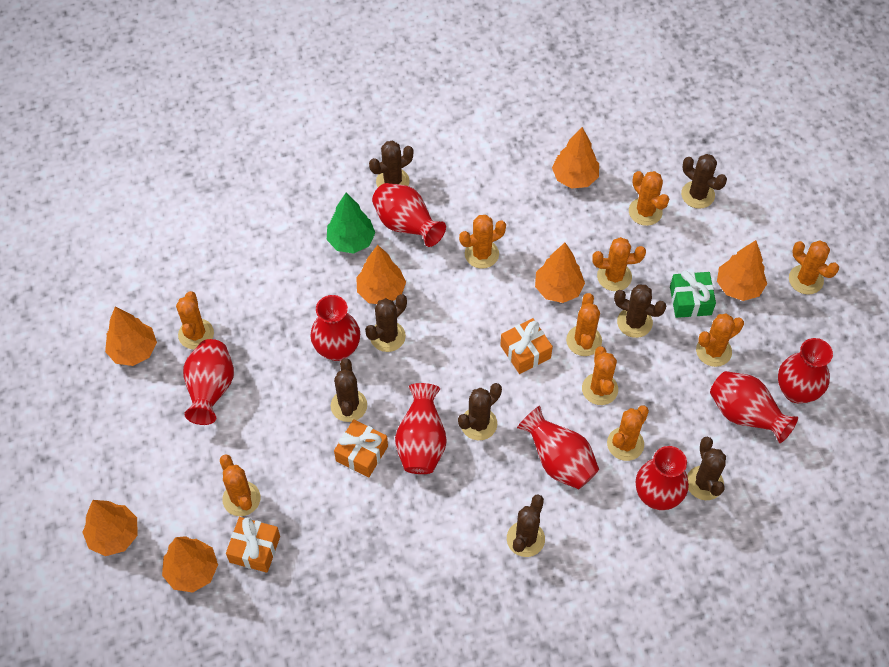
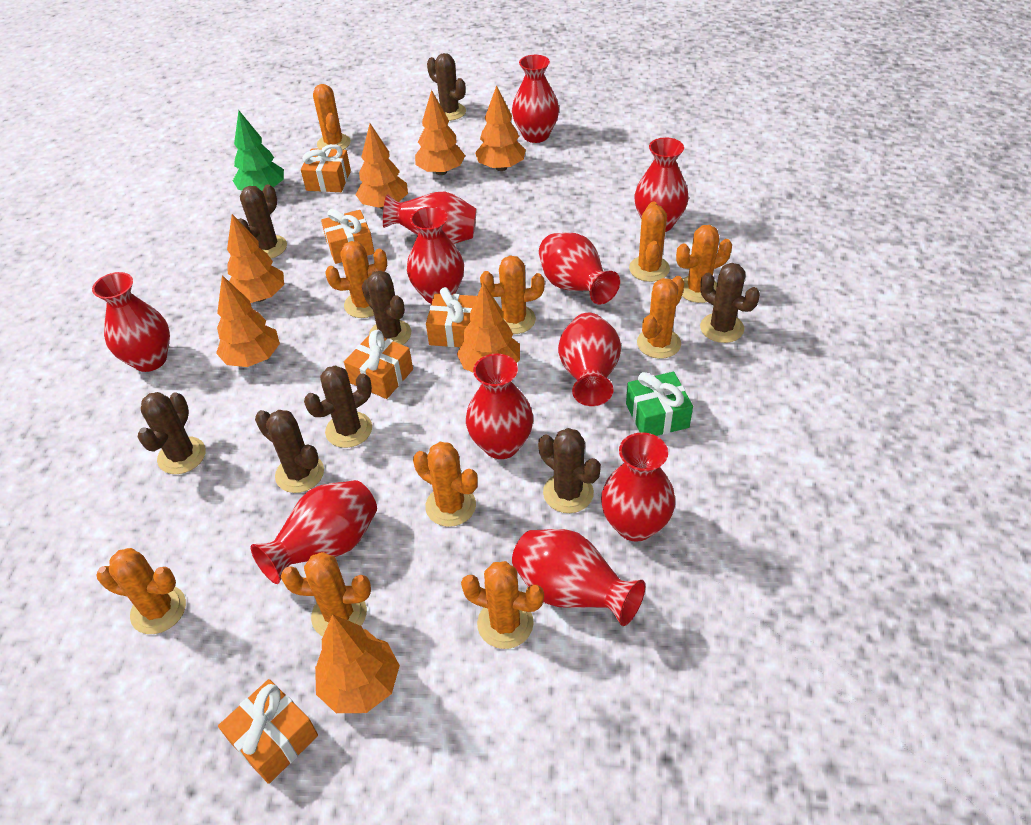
orange gift: [226,517,280,573] [334,419,388,478] [500,318,553,374] = 3 -> [218,679,318,784] [301,144,351,192] [321,209,375,264] [344,330,413,399] [426,287,477,347] = 5
red vase: [183,339,234,425] [310,295,360,361] [372,183,446,247] [395,383,447,474] [517,406,599,489] [636,446,689,510] [710,371,798,443] [778,338,833,403] = 8 -> [92,272,170,372] [251,480,377,584] [383,191,477,244] [407,207,464,304] [466,354,533,459] [512,55,559,143] [512,529,645,626] [539,233,620,305] [558,313,621,406] [601,432,675,542] [634,137,689,232] = 11

